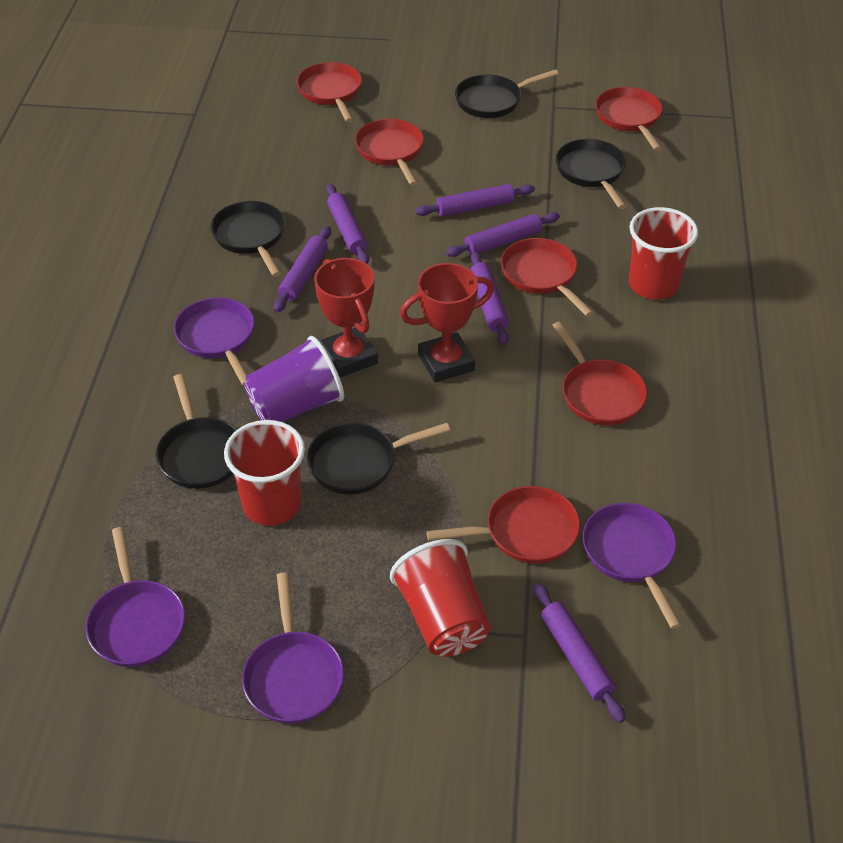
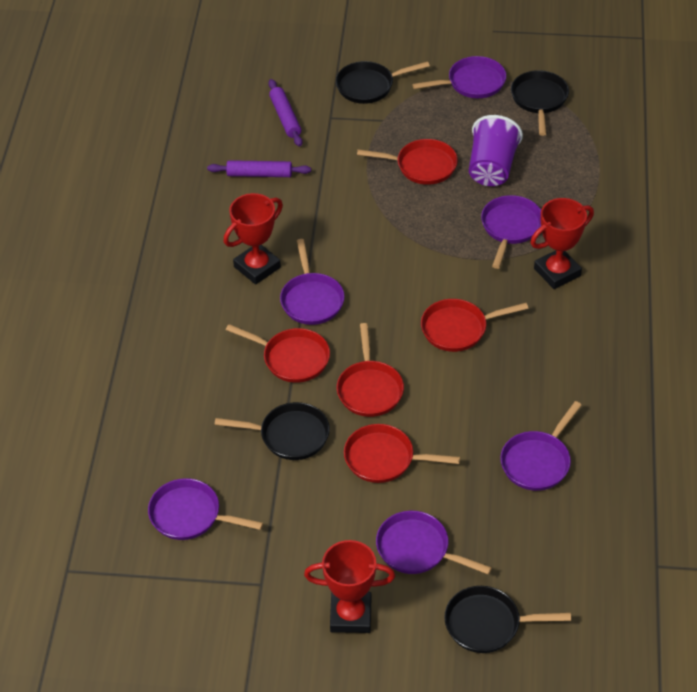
black pan: [156,374,237,489] [211,201,285,277] [307,423,450,495] [455,69,559,118] [556,139,626,209] = 5 -> [214,402,330,460] [336,61,430,104] [444,586,571,653] [511,70,569,136] = 4
purple pan: [86,527,185,667] [174,298,254,386] [242,572,344,724] [583,503,681,629] = 4 -> [148,478,263,540] [280,239,345,325] [376,511,492,575] [412,56,506,98] [481,195,541,269] [500,401,582,491] = 6
purple rolling pin: [274,226,331,313] [326,184,369,264] [415,184,535,217] [446,212,560,257] [470,251,509,345] [534,583,625,723] = 6 -> [207,160,311,177] [268,79,303,147] = 2
red cup: [224,420,305,526] [390,539,491,657] [629,207,698,299] = 3 -> none = 0
red pan: [297,62,362,122] [355,119,424,186] [426,486,580,564] [501,238,594,316] [552,321,647,425] [595,87,663,151] = 6 -> [226,324,330,383] [337,323,404,417] [344,424,460,483] [357,139,458,185] [421,299,528,352] = 5
red trophy: [314,258,378,377] [400,263,494,382] = 2 -> [224,193,283,284] [304,540,395,633] [530,198,594,289] = 3

